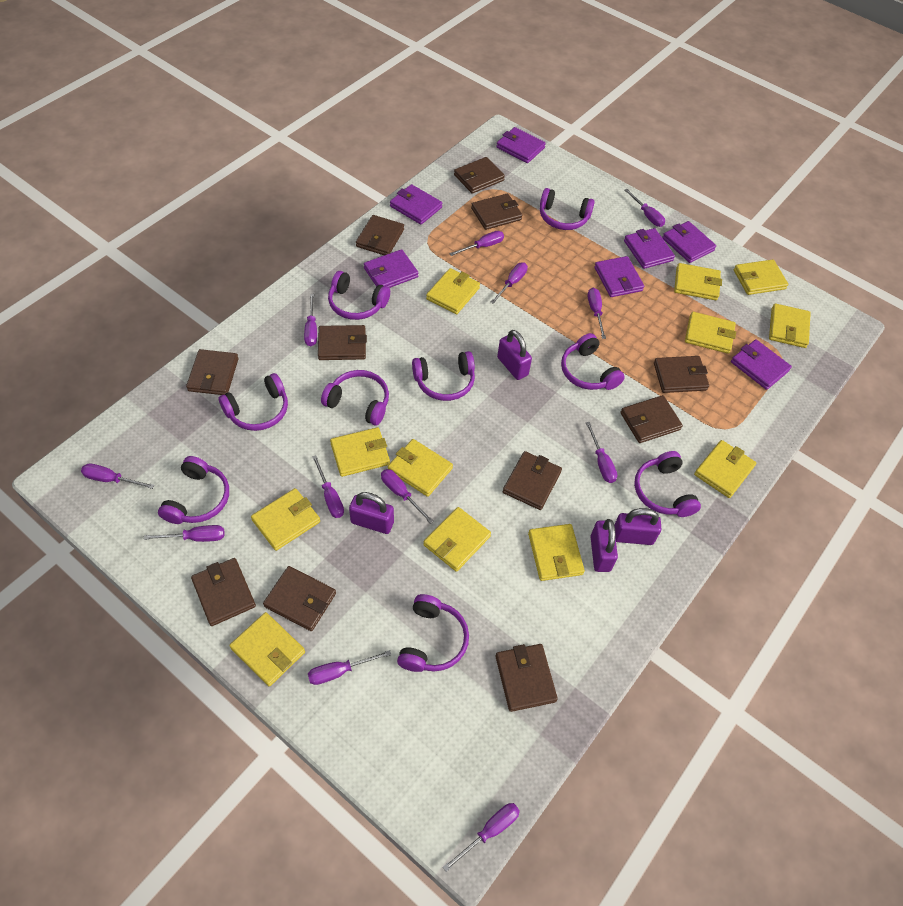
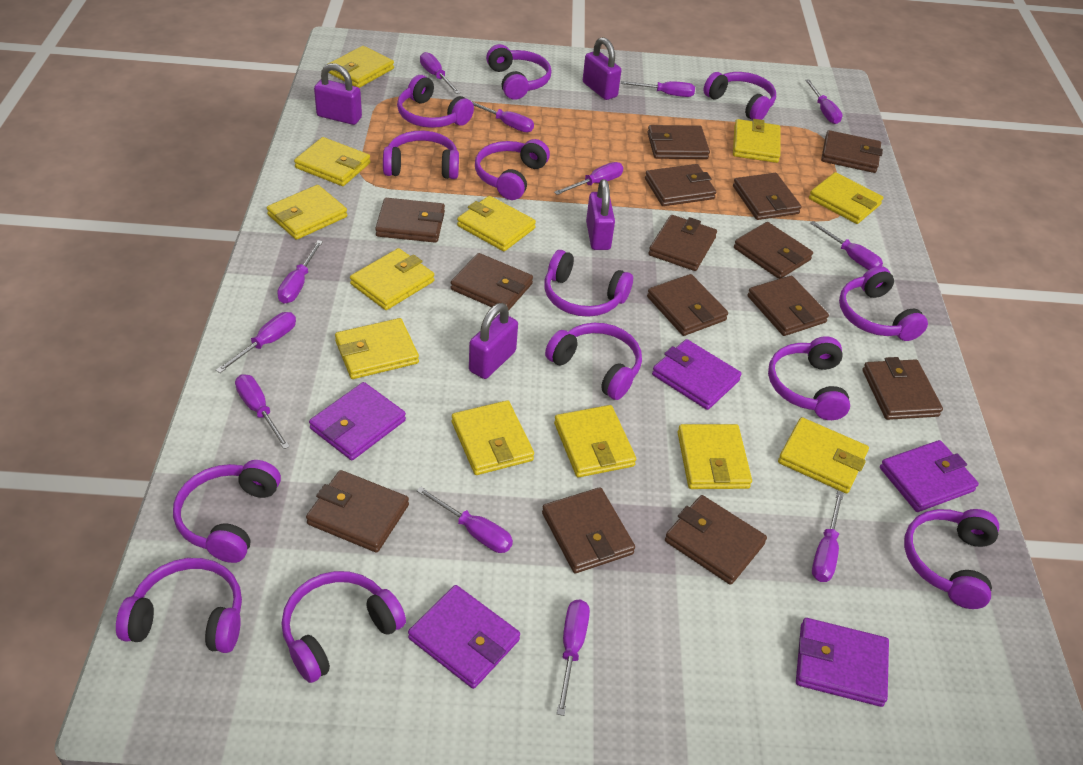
brown wallet: [186,349,239,395] [191,558,256,626] [263,566,336,631] [318,325,367,360] [356,215,404,255] [454,157,505,194] [471,193,523,230] [495,644,558,712] [503,451,562,510] [621,395,683,443] [654,356,709,393] = 11 -> [306,470,409,553] [375,198,445,243] [450,253,533,311] [542,487,635,573] [645,164,716,206] [647,125,710,159] [647,274,728,336] [649,215,717,271] [665,495,767,585] [733,173,802,220] [734,222,813,279] [748,276,829,336] [821,130,883,173] [863,357,943,420] = 14
purple headphones: [158,456,229,524] [218,373,288,431] [321,370,389,425] [328,271,390,320] [397,594,469,672] [412,351,475,401] [540,188,595,230] [561,333,625,390] [634,451,701,517] = 9 -> [116,558,242,653] [173,460,281,563] [282,571,406,683] [383,131,459,179] [397,75,474,128] [475,139,550,200] [486,44,551,100] [544,250,633,317] [545,323,642,400] [704,72,776,120] [768,336,850,420] [839,266,928,341] [904,509,999,609] = 13
purple wallet: [364,249,418,288] [390,184,442,225] [496,127,546,163] [594,256,644,297] [624,228,675,269] [662,221,716,263] [731,339,792,390] = 7 -> [309,382,406,460] [408,585,520,689] [652,339,742,410] [796,618,889,707] [880,440,979,512] = 5

